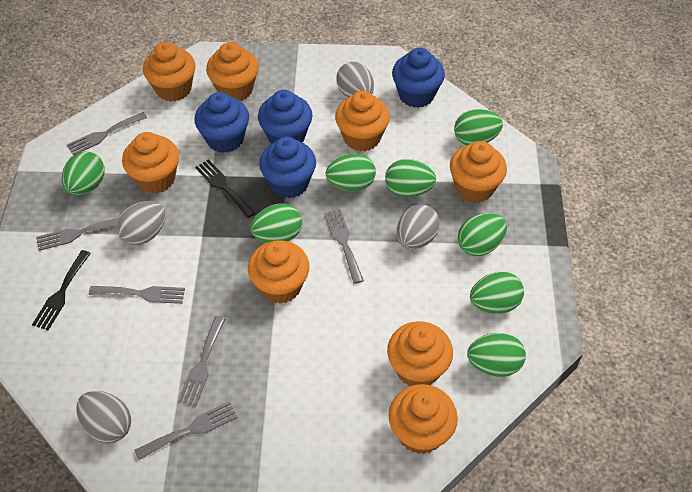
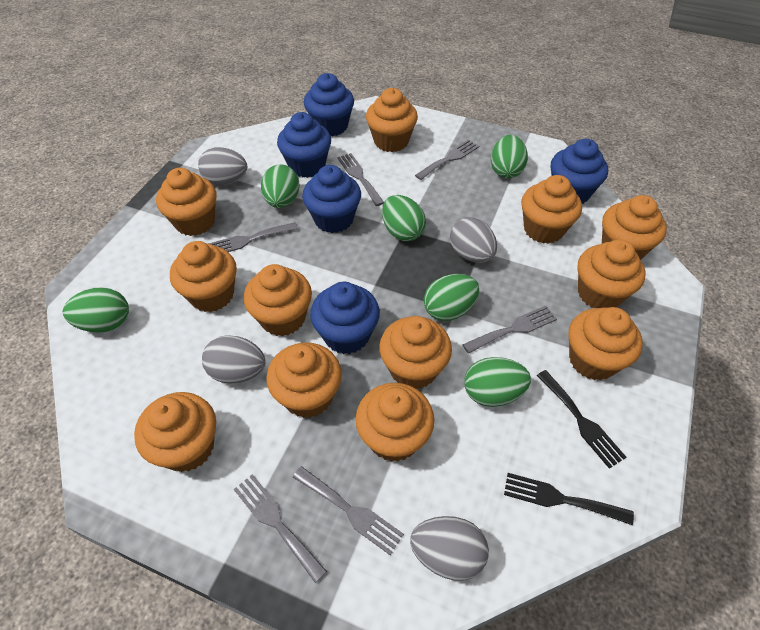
blue cupcake: [195,92,249,153] [258,90,312,144] [259,137,316,198] [392,48,445,108] = 4 -> [277,112,331,178] [302,165,361,233] [304,73,354,136] [310,282,380,354] [551,139,608,204] = 5
green egg: [62,151,105,195] [250,204,302,243] [326,153,376,191] [385,159,436,197] [454,109,503,145] [458,213,507,256] [467,333,526,377] [470,272,524,314] = 8 -> [63,287,129,333] [261,164,300,208] [382,195,426,241] [424,274,479,321] [464,357,531,407] [491,135,528,178] = 6
orange cupcake: [122,132,179,193] [143,42,195,102] [206,42,259,101] [248,240,310,304] [335,91,390,151] [387,321,453,386] [388,384,458,454] [450,141,507,203] = 8 -> [134,392,216,472] [156,168,216,236] [170,241,237,312] [244,264,312,336] [266,342,342,418] [355,383,434,462] [366,88,418,152] [379,316,452,389] [521,175,582,244] [568,307,643,381] [577,239,645,308] [602,195,667,260] = 12

